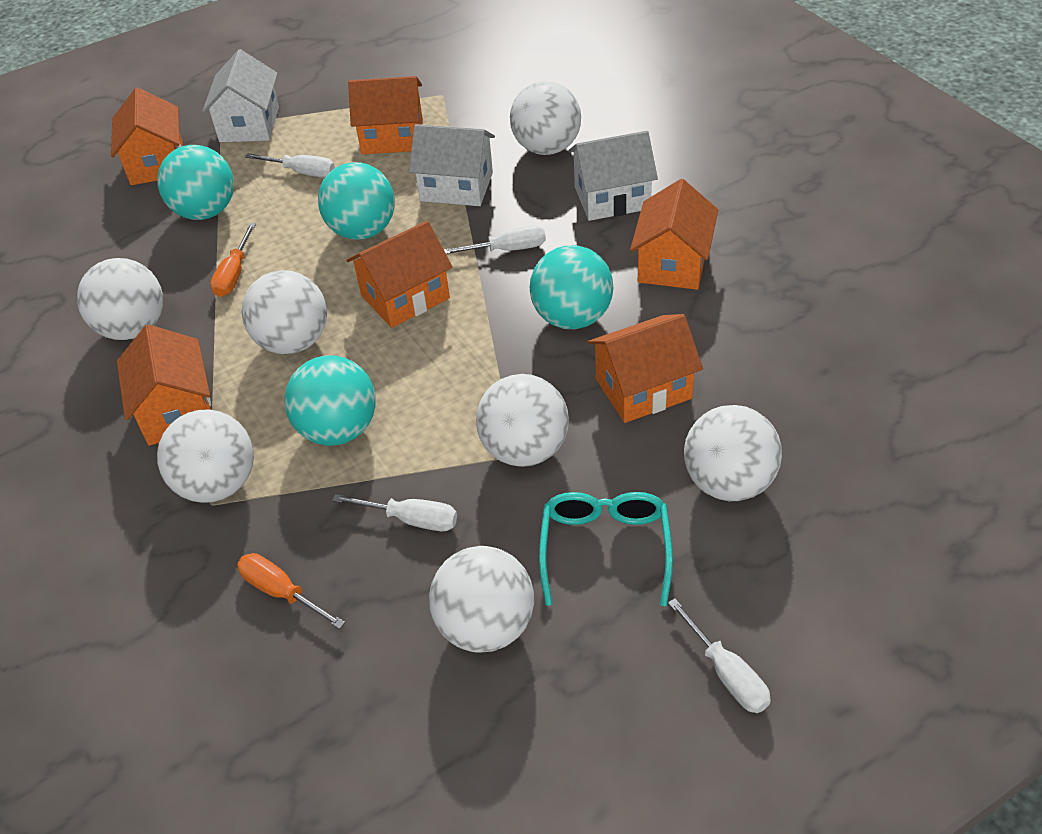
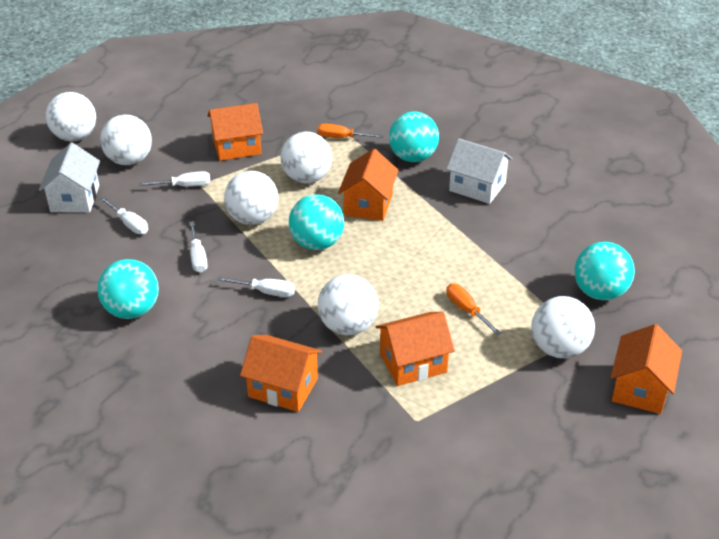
orange house: [111,87,183,185] [117,324,211,446] [346,221,452,328] [348,76,423,154] [588,314,703,423] [630,179,718,290] = 6 -> [208,103,263,161] [240,335,322,412] [338,149,399,221] [375,312,455,386] [611,324,682,414] = 5
turquoise glasses: [539,492,673,606] = 1 -> none = 0
white ball: [77,258,163,340] [157,409,254,503] [242,270,327,354] [429,546,534,653] [476,374,569,467] [510,81,581,155] [684,405,782,501] = 7 -> [46,92,96,141] [100,115,152,165] [224,171,278,225] [281,132,332,183] [318,275,378,335] [532,296,595,358] = 6
white house: [202,49,279,142] [409,124,495,206] [568,131,658,221] = 3 -> [39,143,100,213] [446,138,513,204] = 2

